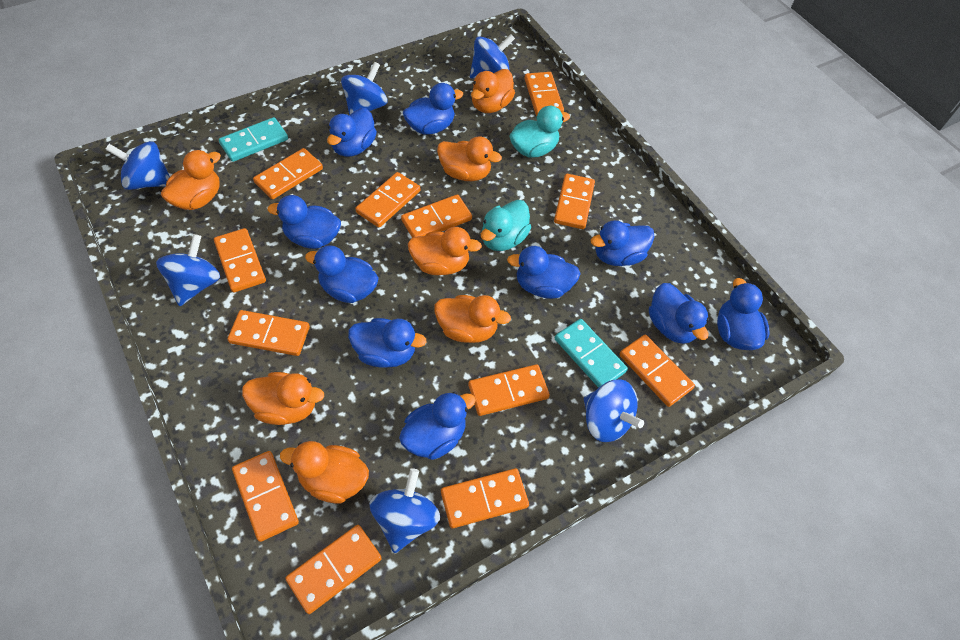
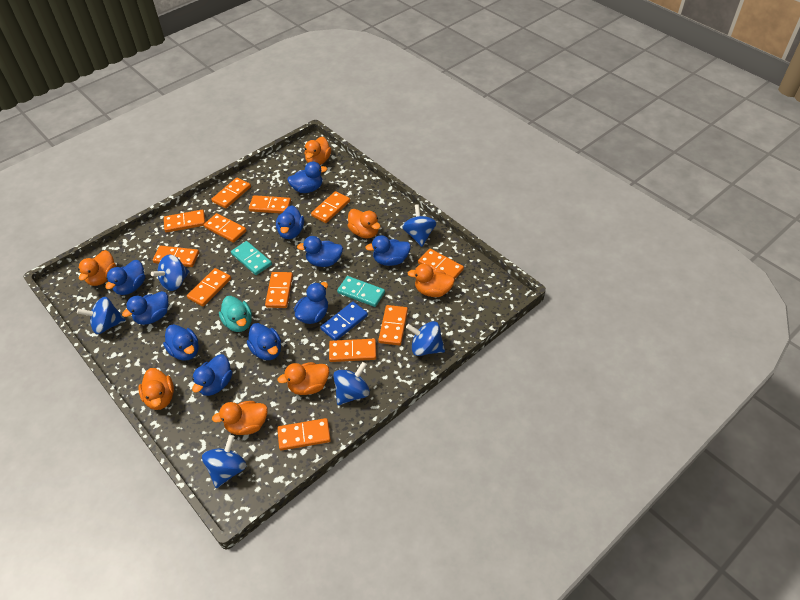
blue domino: none = 0 -> [320,302,368,341] = 1
turquoise duck: [481,200,531,251] [509,106,570,157] = 2 -> [219,296,252,332] = 1

